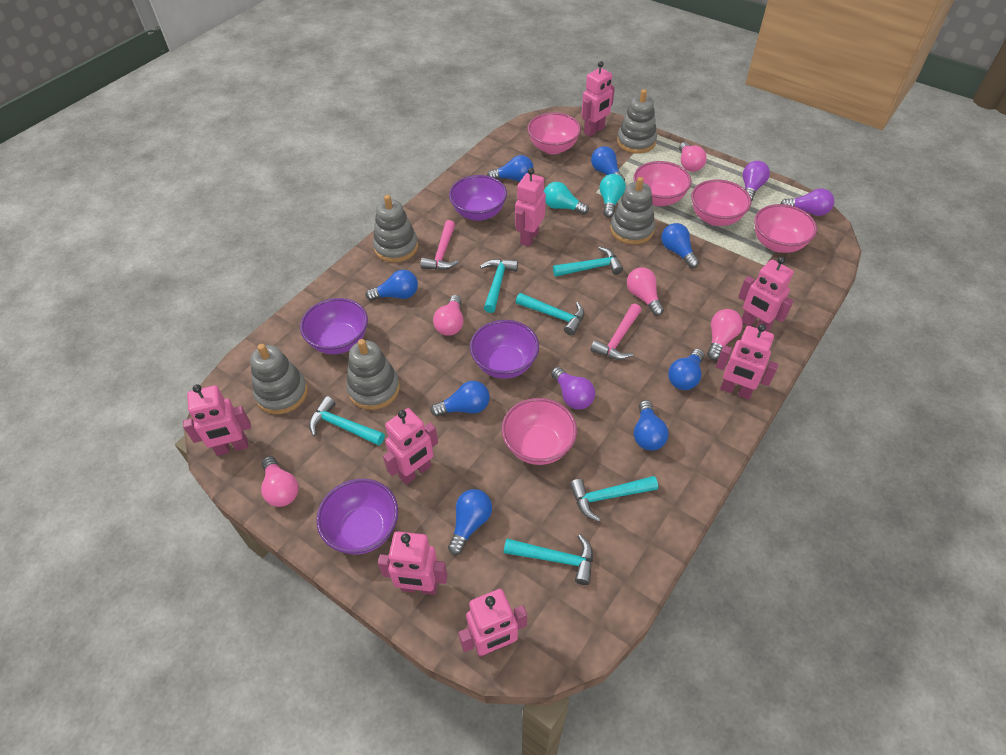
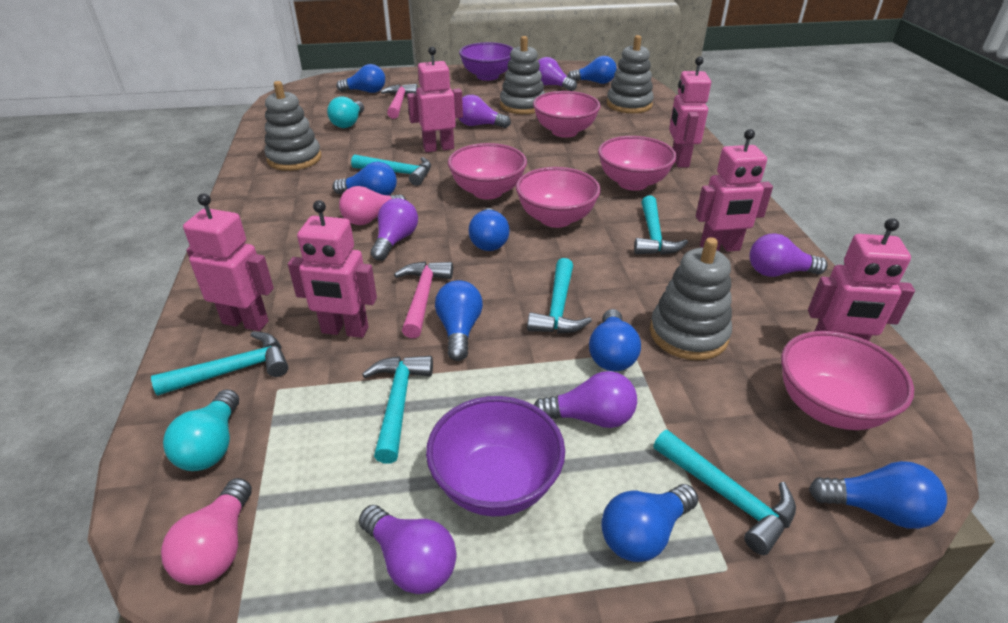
grey stacking toy: [250,344,308,414] [346,339,400,410] [373,195,418,263] [610,177,655,245] [617,89,657,154] = 5 -> [265,81,321,171] [500,36,545,114] [607,35,654,113] [650,237,732,360] = 4
pink light bulb: [261,456,298,507] [433,295,463,336] [627,267,664,316] [679,142,707,172] [707,309,743,360] = 5 -> [161,478,252,585] [339,186,406,225] = 2
pink robot: [183,384,251,456] [378,531,448,595] [383,408,438,485] [458,589,527,657] [515,168,546,247] [581,61,615,137] [716,324,778,400] [738,257,794,332] = 8 -> [183,193,274,331] [288,200,377,338] [407,47,463,152] [669,57,711,167] [696,129,773,252] [808,218,915,341] = 6
purple bowl: [300,298,368,354] [316,479,398,555] [449,175,507,221] [470,320,539,379] = 4 -> [426,396,565,517] [459,42,514,81] = 2
purple light bulb: [551,367,595,410] [743,161,770,202] [781,188,834,216] = 3 -> [359,505,457,594] [371,198,418,261] [459,95,511,128] [534,371,637,428] [538,57,577,91] [749,233,828,277] = 6

